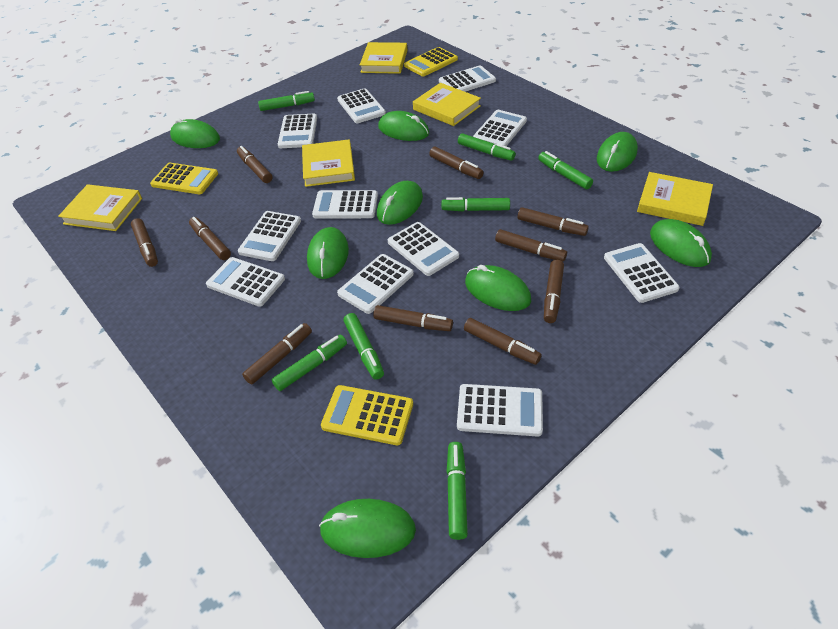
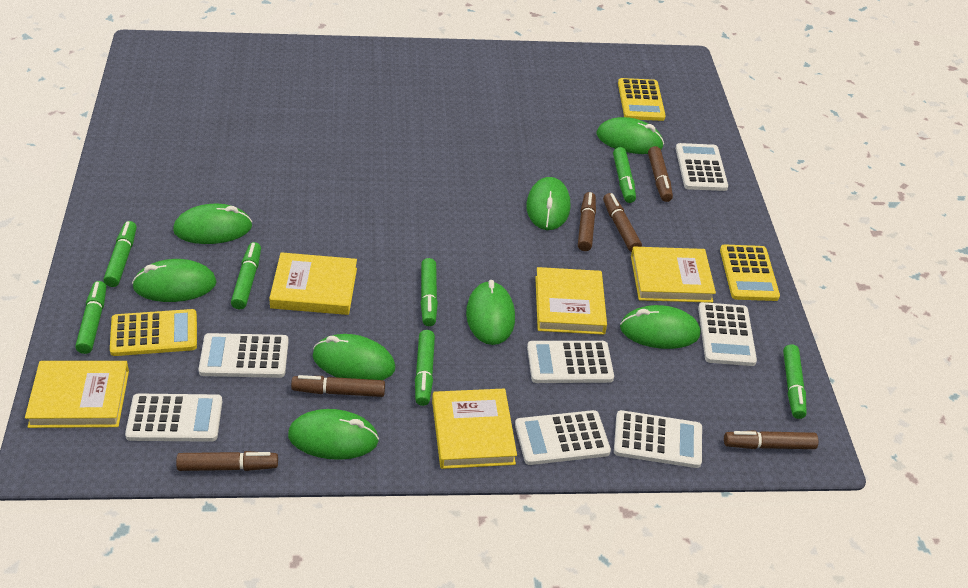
brown marker: [131,218,158,267] [189,217,231,260] [237,146,273,183] [242,323,312,384] [373,305,453,331] [429,147,484,179] [464,318,542,365] [495,229,567,262] [517,207,589,236] [544,260,564,323] = 10 -> [176,451,278,471] [291,375,385,397] [578,192,596,251] [603,193,642,252] [648,146,673,202] [724,430,818,449] = 6
white calculator: [206,257,285,307] [238,211,301,261] [278,114,317,148] [312,190,378,218] [337,88,386,123] [337,254,414,314] [388,222,459,276] [439,65,496,92] [457,384,543,437] [473,110,527,146] [604,243,680,303] = 11 -> [125,394,222,442] [199,333,289,378] [515,410,611,465] [527,341,614,383] [614,410,702,468] [676,143,728,191] [698,302,757,366] = 7

